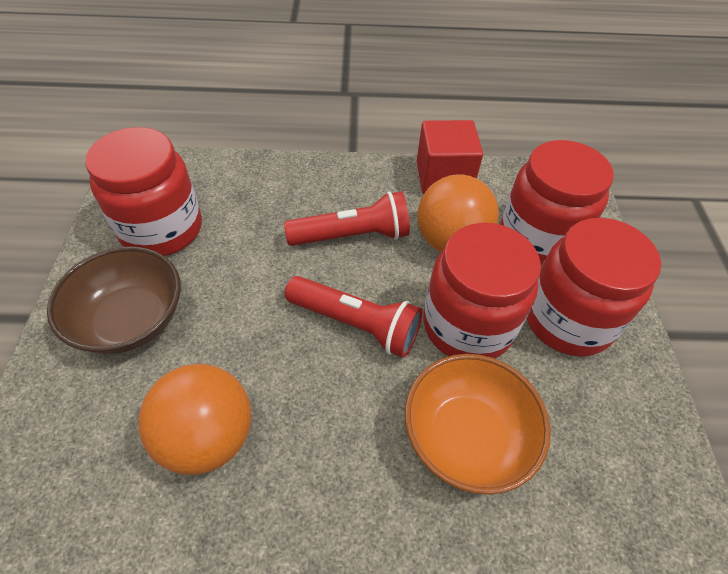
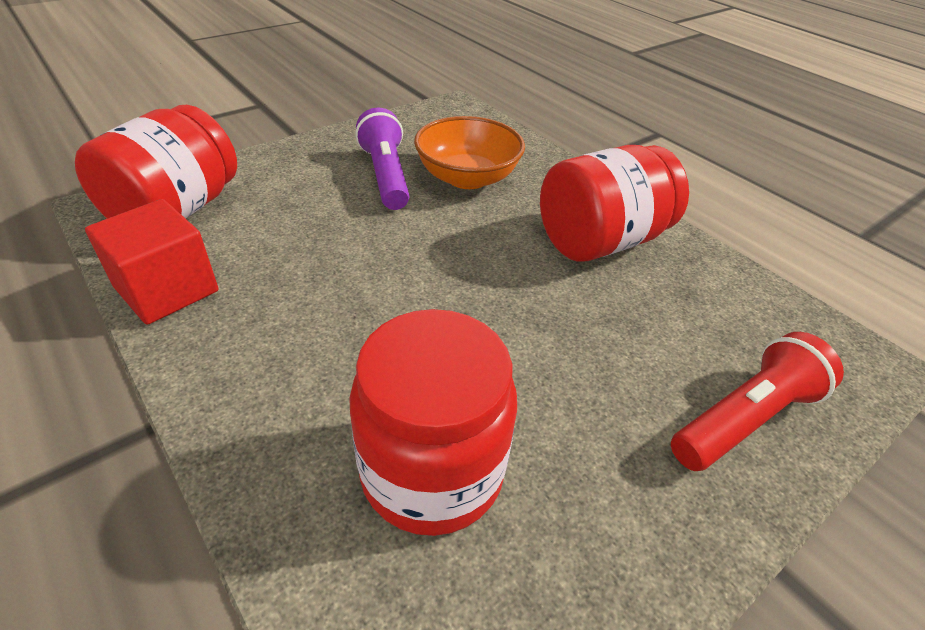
brown bowl: [47,246,181,354] = 1 -> none = 0
orange ball: [138,364,252,475] [417,174,499,252] = 2 -> none = 0
purple flashlight: none = 0 -> [355,108,409,210] = 1
red flashlight: [284,191,410,246] [285,276,423,358] = 2 -> [671,332,844,471] = 1
red jar: [85,127,202,256] [423,223,541,359] [500,140,613,266] [526,218,661,357] = 4 -> [75,105,237,219] [349,309,517,536] [540,145,689,262] = 3

